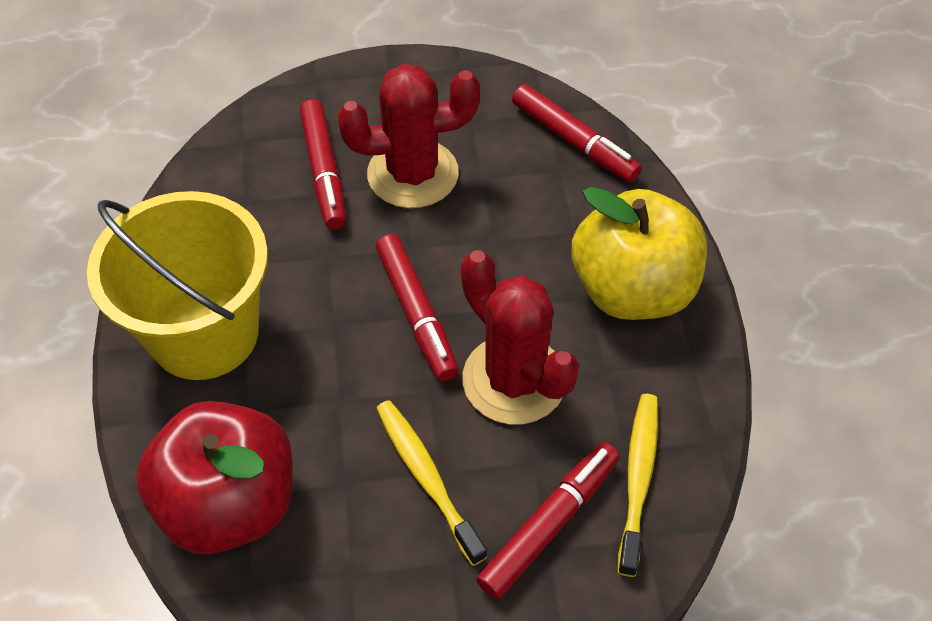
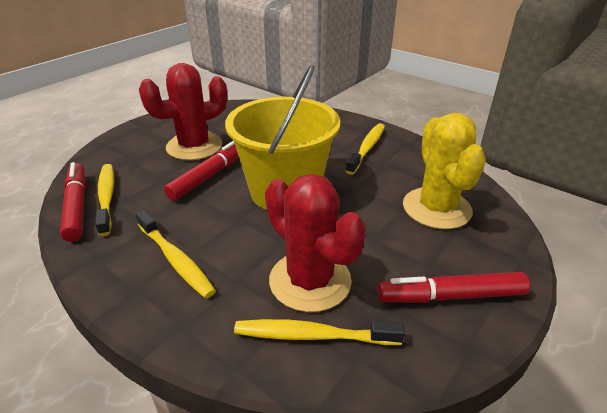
red apple: [136,401,293,554] = 1 -> none = 0
red marker: [299,99,346,230] [376,234,459,381] [476,442,620,599] [512,84,642,182] = 4 -> [60,162,86,242] [164,140,239,201] [377,272,530,303] = 3
yellow apple: [572,187,707,320] = 1 -> none = 0
yellow cactus: none = 0 -> [403,113,486,229] = 1
yellow toothbrush: [376,400,487,566] [618,394,658,577] = 2 -> [95,164,114,236] [136,210,216,298] [234,319,405,345] [346,123,385,175] = 4

